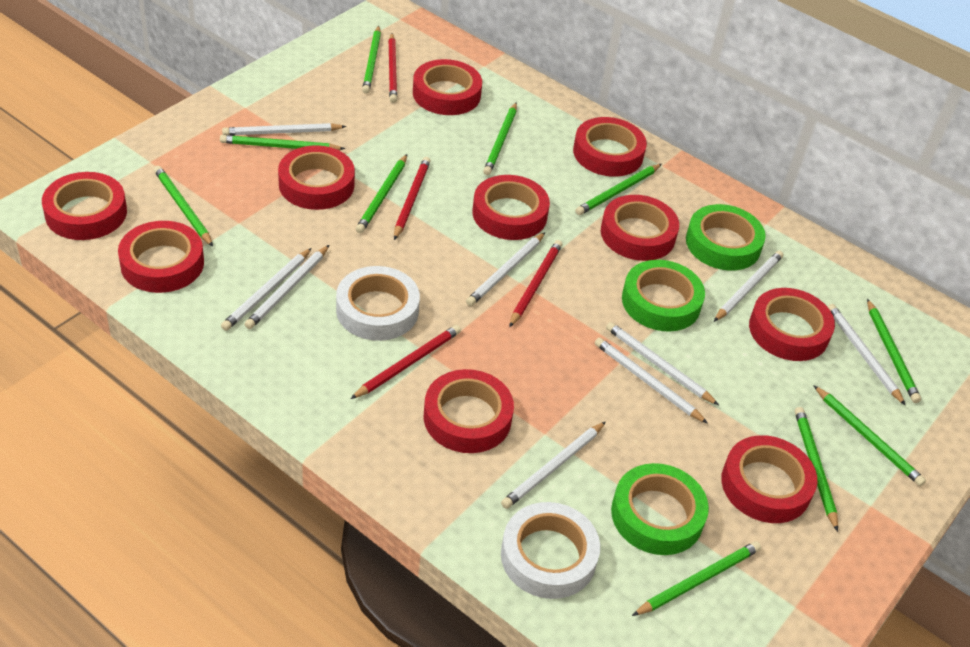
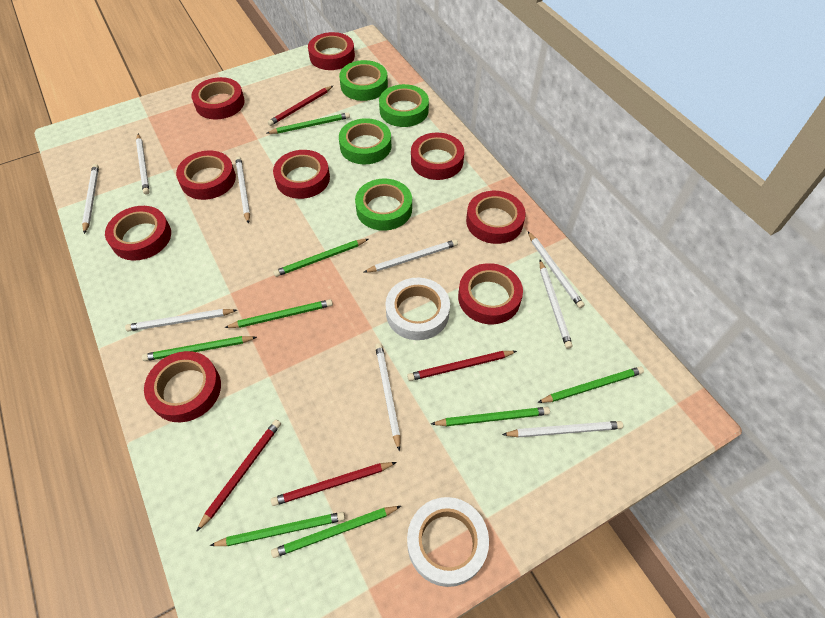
green pencil: [154,166,213,247] [220,135,345,150] [356,154,407,233] [362,26,381,94] [483,102,517,175] [575,164,662,215] [632,541,761,616] [795,407,838,532] [813,385,926,486] [867,299,921,403] = 10 -> [142,336,257,361] [210,512,345,546] [224,299,333,328] [267,113,350,134] [271,506,401,558] [273,239,368,277] [431,407,550,426] [537,366,644,403] = 8
green tape: [611,463,709,555] [622,260,705,332] [686,204,766,271] = 3 -> [339,60,388,101] [339,118,391,164] [355,179,412,231] [379,84,429,127] = 4
red tape: [42,172,127,240] [118,221,204,293] [278,145,355,210] [413,59,482,115] [424,369,514,453] [472,175,550,240] [573,117,647,177] [601,195,679,261] [721,435,817,523] [749,288,835,361] = 10 -> [105,206,171,260] [144,351,221,422] [176,151,236,200] [191,77,245,119] [273,150,330,199] [308,32,355,70] [411,133,464,180] [458,263,523,324] [466,191,526,244] = 9

